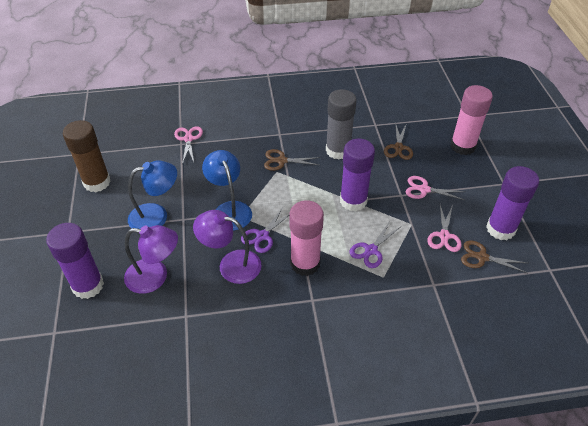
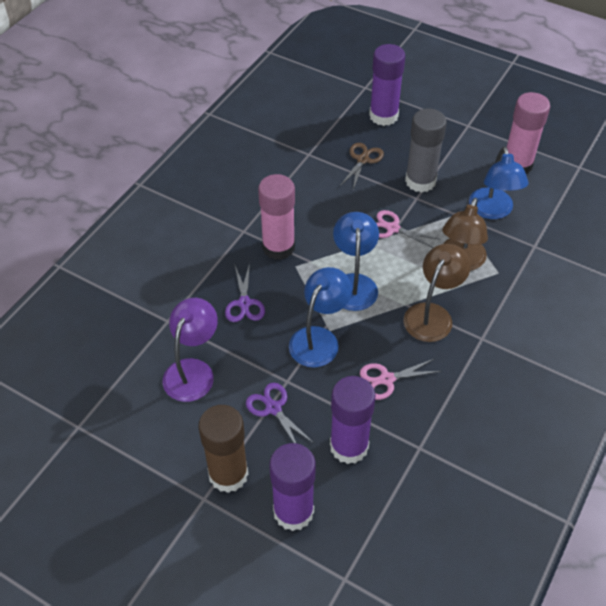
blue lamp: [128,160,177,229] [202,150,252,231] = 2 -> [289,267,352,367] [333,212,379,311] [469,147,529,219] = 3
brown lamp: none = 0 -> [403,244,471,342] [442,198,488,271] = 2
brown scissors: [264,149,320,171] [384,123,413,160] [461,241,527,273] = 3 -> [340,143,384,190] = 1
pink scissors: [174,126,203,164] [406,176,465,200] [427,205,462,252] = 3 -> [360,359,441,400] [376,210,441,248] = 2
purple lamp: [124,225,178,294] [193,210,262,284] = 2 -> [162,298,218,402] = 1

